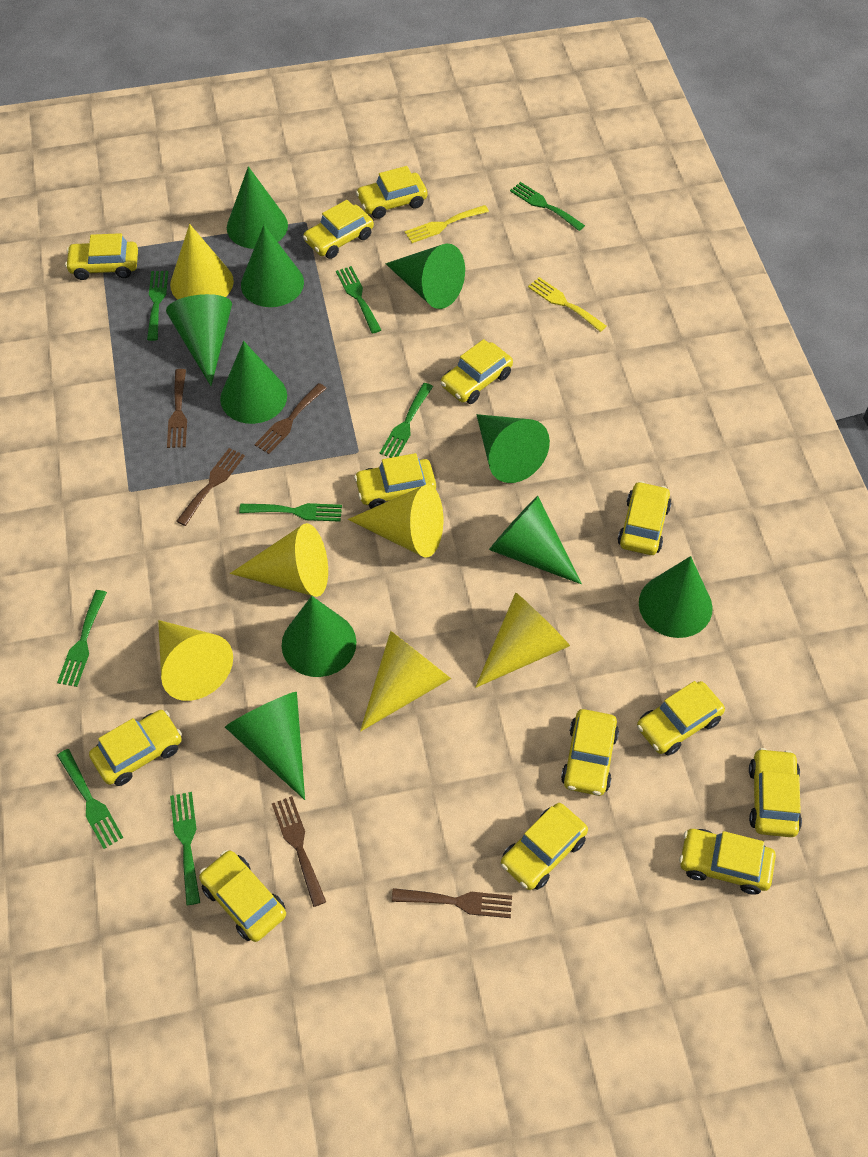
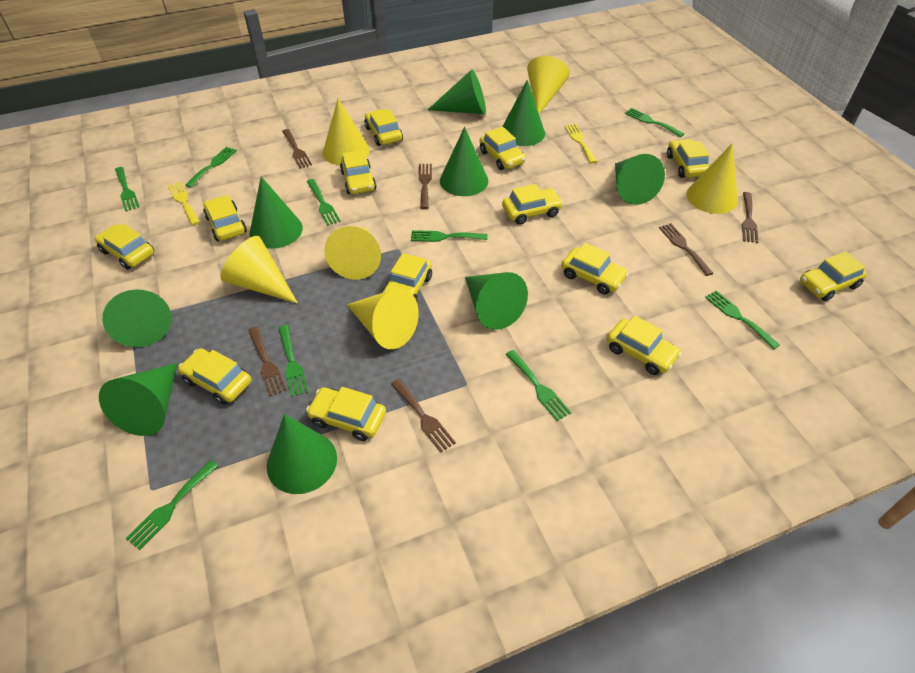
brown fork: [167,369,187,448] [176,448,245,526] [254,383,327,454] [272,796,326,907] [391,888,512,918] = 5 -> [248,326,286,396] [282,129,312,169] [391,379,456,453] [418,164,432,209] [659,223,713,276] [742,192,758,243] = 6
green cone: [166,294,232,386] [220,341,287,424] [225,692,305,800] [227,166,288,249] [241,225,304,307] [282,596,356,677] [385,243,465,309] [476,414,550,483] [489,496,582,584] [639,556,713,638] = 10 -> [99,363,177,436] [102,289,172,347] [249,177,303,249] [267,414,337,494] [428,70,486,114] [440,127,488,196] [465,272,528,330] [502,80,545,146] [615,154,665,205] = 9
green fork: [57,590,107,687] [57,749,124,849] [147,271,168,341] [170,792,200,905] [239,503,342,522] [336,266,381,334] [380,383,433,458] [510,182,585,231] = 8 -> [115,167,139,211] [125,460,218,550] [185,147,237,188] [278,325,308,397] [307,179,341,226] [411,230,488,242] [506,350,571,421] [625,108,684,137] [705,290,780,349] = 9

